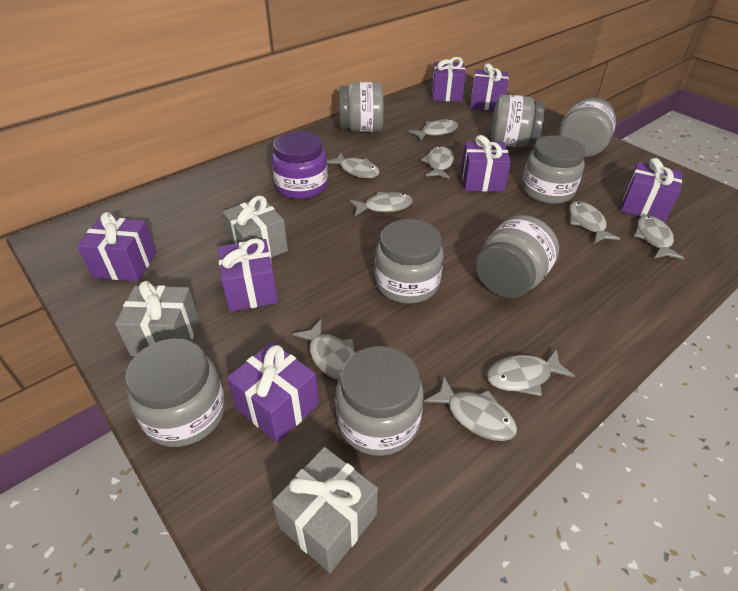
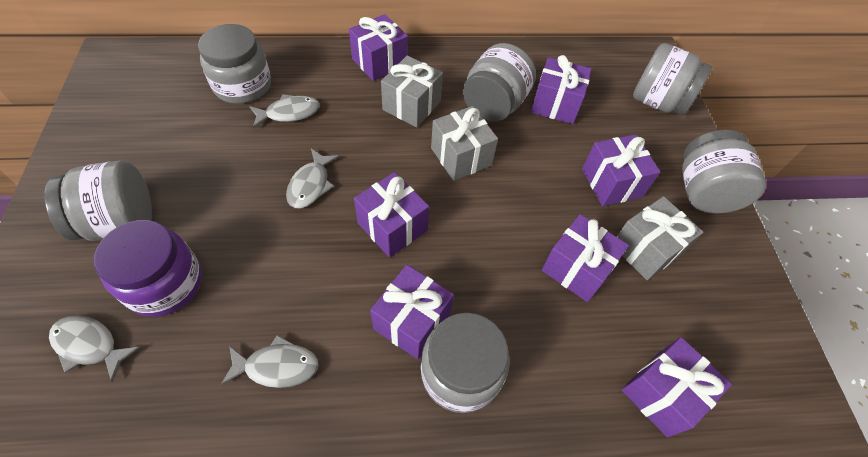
grey fish: [293,319,355,380] [327,152,380,178] [349,192,413,216] [408,119,458,141] [421,146,454,179] [424,377,517,441] [487,349,575,396] [569,201,620,244] [634,215,684,260] = 9 -> [49,316,141,382] [221,335,319,388] [249,94,320,128] [286,148,339,209] = 4
grey jar: [125,339,225,447] [336,346,424,456] [339,82,384,132] [375,219,444,304] [476,215,559,298] [491,95,545,147] [522,135,586,204] [559,97,616,157] = 8 -> [44,161,152,241] [198,24,271,104] [421,313,510,413] [463,43,536,122] [633,43,712,116] [682,130,766,213] = 6

